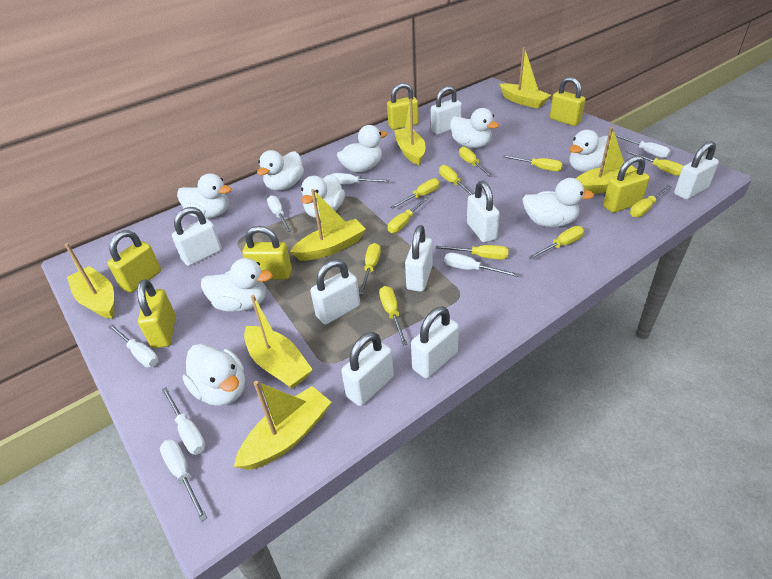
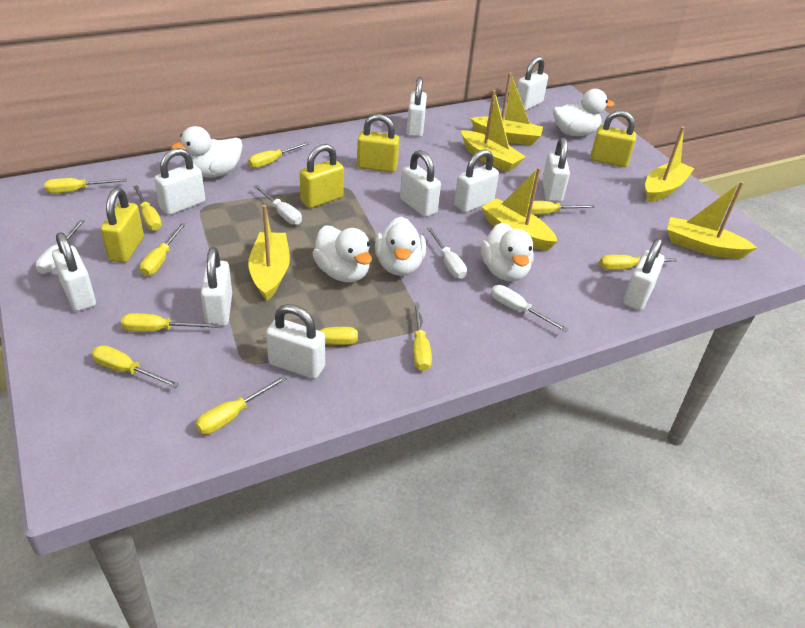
white duck: [177,173,232,218] [183,344,245,406] [201,258,273,312] [257,150,304,191] [301,174,345,218] [337,125,387,173] [450,108,499,148] [522,178,594,227] [569,130,608,172] = 9 -> [171,126,242,178] [312,225,372,282] [375,217,426,276] [481,222,534,282] [553,89,615,136] = 5
white padlock: [172,207,222,266] [310,259,360,325] [341,332,394,406] [405,225,433,292] [411,306,459,378] [431,86,462,135] [467,181,500,243] [674,141,719,199] = 8 -> [52,232,96,311] [154,148,205,215] [201,247,232,326] [266,304,325,379] [400,150,441,217] [407,77,427,137] [454,149,499,212] [517,56,548,111] [542,137,570,202] [623,238,665,310] = 10
white screwdriver: [108,324,159,367] [160,439,207,522] [162,387,206,455] [267,195,291,232] [333,173,389,184] [444,253,518,277] [615,134,671,158] = 7 -> [36,220,85,274] [253,185,302,225] [427,227,467,279] [491,285,568,332] = 4
yellow boat: [65,243,114,319] [234,381,331,470] [244,295,313,389] [290,189,366,261] [394,99,426,165] [500,47,551,109] [576,127,637,194] = 7 -> [248,205,290,301] [461,90,526,172] [470,73,543,145] [482,167,558,251] [645,127,694,202] [667,181,757,259] = 6
yellow padlock: [108,230,161,293] [137,279,176,348] [242,226,292,279] [387,83,419,130] [550,77,586,126] [603,156,650,213] = 6 -> [101,188,144,263] [300,144,344,208] [357,114,400,173] [590,110,636,167] = 4

